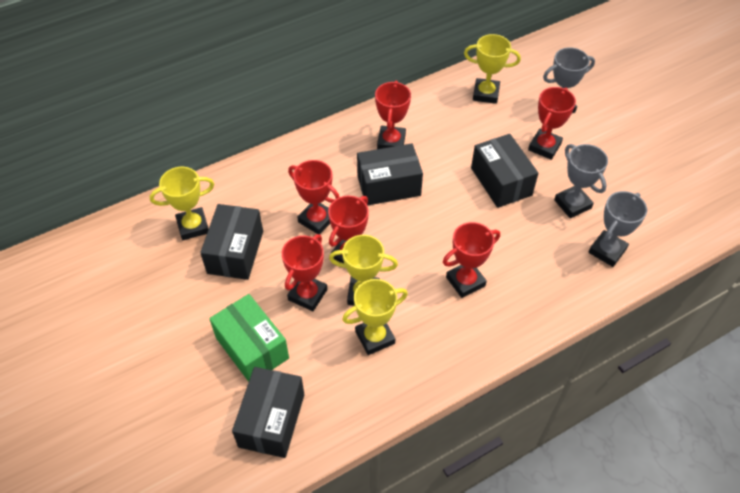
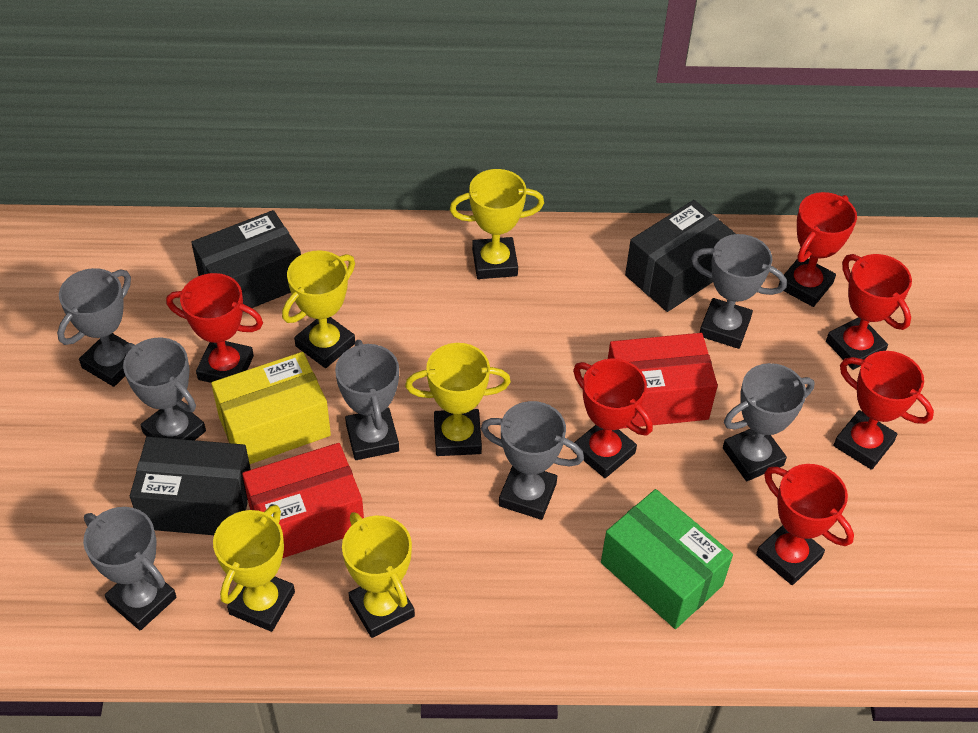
black box: [200,204,263,280] [232,367,304,458] [357,144,423,206] [471,134,538,208] = 4 -> [130,436,251,535] [191,210,301,312] [625,200,736,312] = 3
grey trophy: [543,47,595,113] [554,144,608,218] [588,191,647,267] = 3 -> [57,268,131,387] [83,507,176,631] [123,338,206,440] [335,340,399,460] [481,401,584,520] [691,234,787,349] [723,363,815,481] = 7
red box: none = 0 -> [242,443,364,558] [608,333,718,429] = 2
yellow box: none = 0 -> [211,352,331,464] = 1
yellow trophy: [150,167,214,240] [329,235,398,306] [342,279,408,355] [464,34,521,104] = 4 -> [213,505,295,632] [282,250,355,368] [342,512,415,638] [405,343,511,456] [450,169,544,279] = 5

